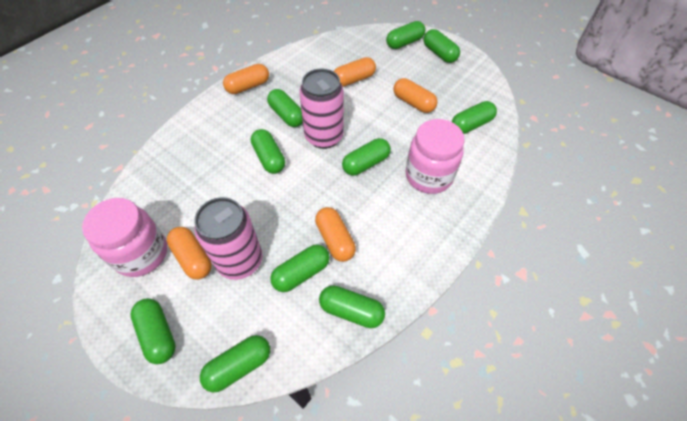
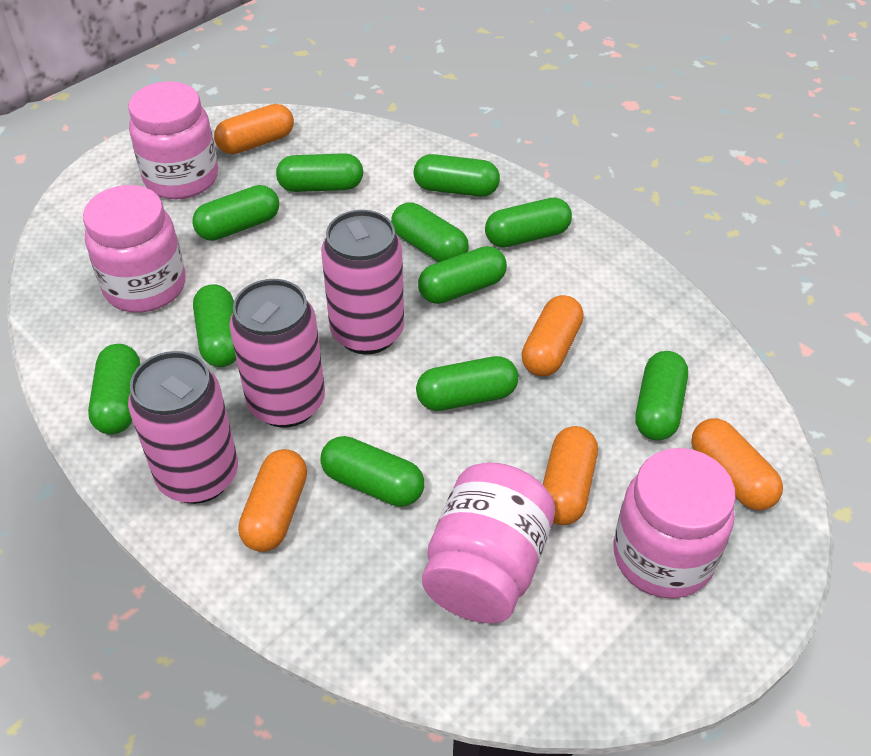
green capsule: [130,298,176,364] [200,335,270,393] [251,129,285,174] [267,89,303,127] [270,244,330,292] [319,285,385,328] [342,138,391,176] [386,21,425,49] [423,29,460,63] [452,101,497,134] = 10 -> [88,344,140,435] [192,185,279,241] [193,284,236,367] [276,153,363,192] [320,436,424,507] [391,202,469,262] [414,154,500,197] [416,356,519,411] [418,246,507,304] [485,197,572,247] [636,351,688,441] = 11
pink can: [195,197,263,280] [299,69,344,149] = 2 -> [128,351,238,504] [229,279,325,428] [321,210,404,354] = 3
pink jar: [82,198,167,277] [406,119,465,194] = 2 -> [83,185,185,313] [128,81,218,199] [422,463,555,623] [613,448,736,599] = 4

